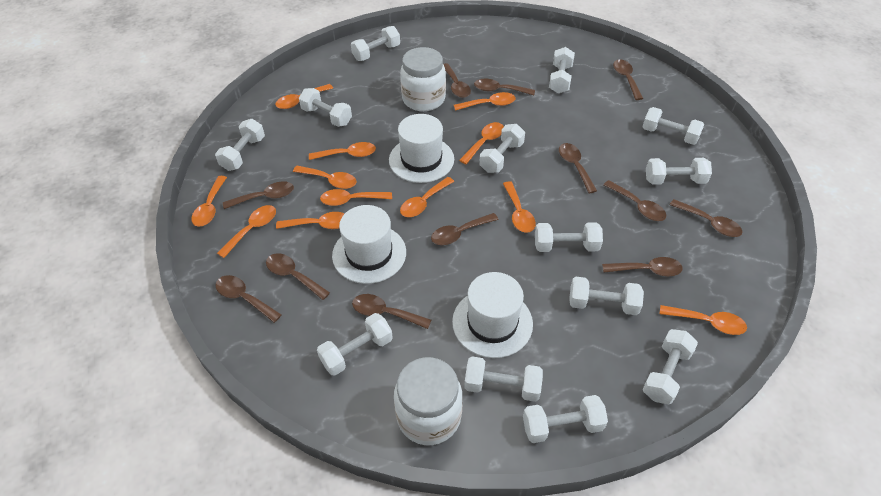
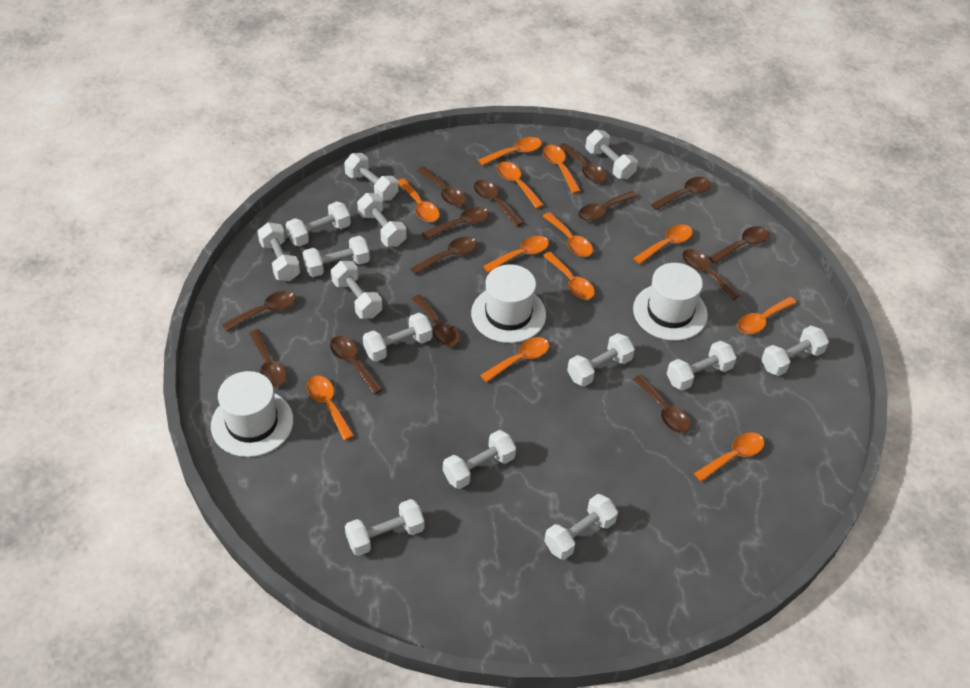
brown spoon: [215,275,282,323] [223,181,294,209] [266,253,330,300] [352,294,431,329] [431,213,499,245] [443,63,471,98] [474,79,535,95] [559,143,597,193] [602,257,683,276] [603,180,666,221] [613,60,643,100] [670,199,742,237] = 12 -> [222,291,296,331] [249,329,287,387] [330,336,383,395] [410,237,477,275] [412,294,460,347] [417,166,466,206] [422,207,489,240] [474,180,524,227] [558,143,607,183] [578,191,638,222] [633,375,691,433] [651,177,711,210] [682,249,740,300] [709,226,769,264] = 14
white dumbbell: [215,119,265,171] [299,88,352,127] [317,313,393,376] [351,26,400,61] [464,357,543,402] [479,124,525,173] [523,395,608,443] [535,222,603,252] [549,47,575,93] [569,277,644,315] [642,107,705,145] [643,329,698,405] [646,158,712,185] = 13 -> [257,222,300,281] [286,201,351,247] [303,236,370,277] [331,261,382,319] [344,153,398,201] [345,499,425,556] [357,193,407,247] [363,313,432,362] [443,430,516,489] [544,494,618,560] [567,333,635,387] [586,130,638,179] [667,341,737,391] [761,326,829,376] = 14
white jar: [394,357,463,445] [400,47,446,111] = 2 -> none = 0

